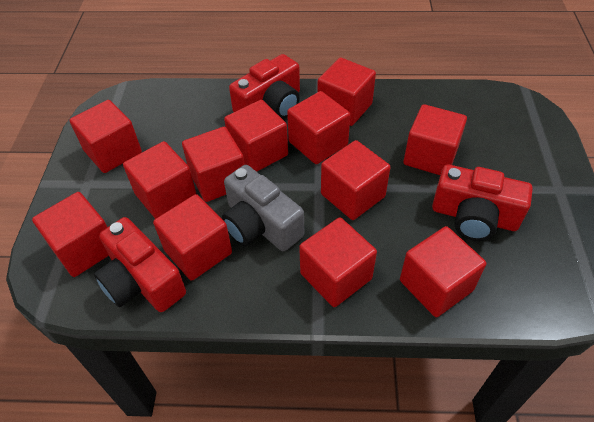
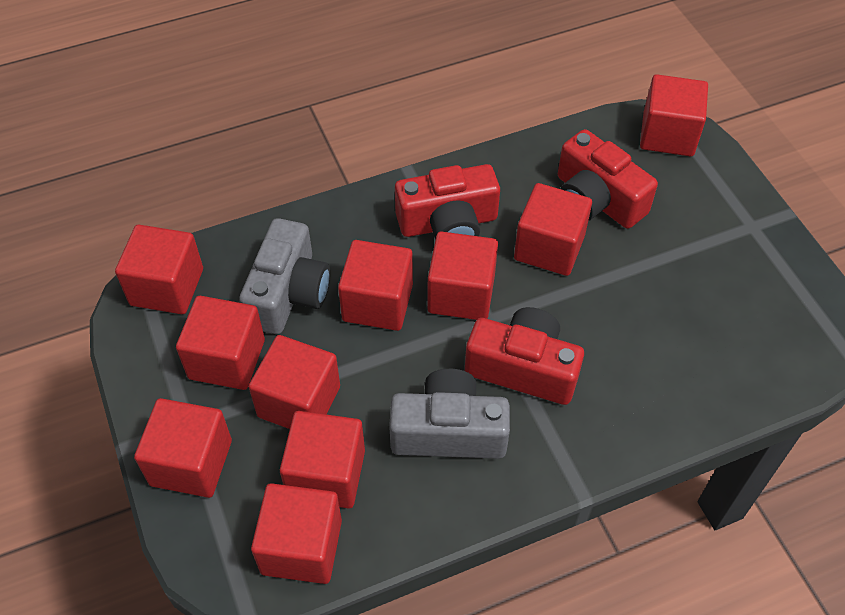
grey camera: [222,165,304,251] = 1 -> [239,218,330,334] [389,369,510,459] = 2
red cube: [32,192,109,277] [70,100,142,173] [123,141,196,219] [153,194,232,281] [182,127,245,202] [224,100,288,172] [287,91,350,164] [299,217,377,307] [318,58,376,126] [321,140,390,220] [400,226,486,317] [404,104,467,175] = 12 -> [115,225,203,314] [134,398,232,498] [176,296,265,390] [249,335,340,429] [251,483,342,584] [280,411,365,509] [338,240,413,331] [427,231,498,320] [514,183,592,276] [640,74,708,156] = 10

